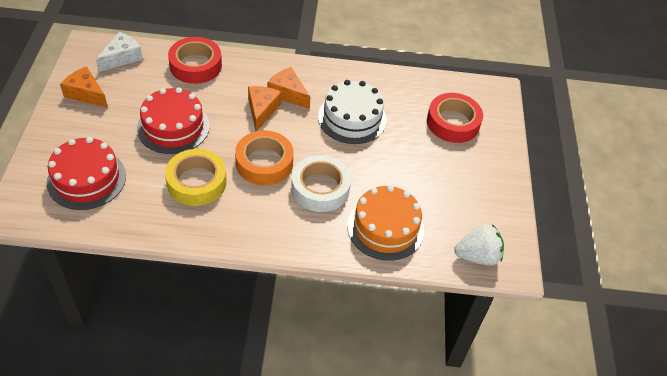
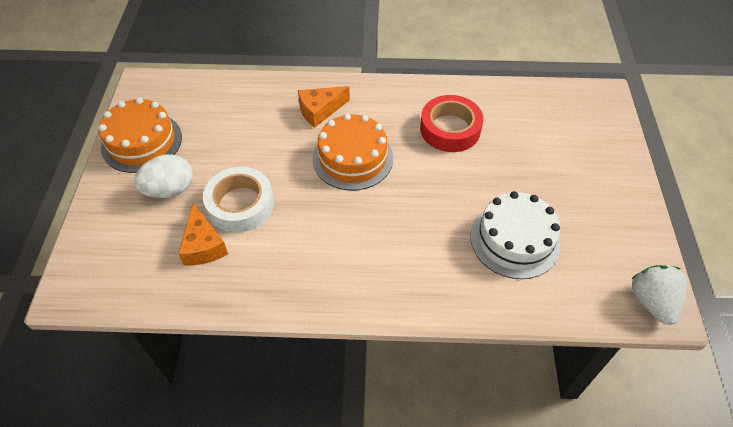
orange cake: [347,185,425,261] = 1 -> [99,97,182,173] [313,113,393,191] = 2
orange cheese: [60,66,108,108] [248,86,282,131] [267,67,310,109] = 3 -> [178,203,228,266] [298,86,350,128] = 2
orange tape: [235,130,294,185] = 1 -> none = 0
red cake: [47,137,126,210] [137,87,210,154] = 2 -> none = 0
red tape: [168,37,222,84] [427,93,483,143] = 2 -> [420,95,484,152] = 1
white cheese: [96,32,143,72] = 1 -> none = 0
white egg: none = 0 -> [134,154,193,198] = 1
yellow tape: [165,149,227,206] = 1 -> none = 0

